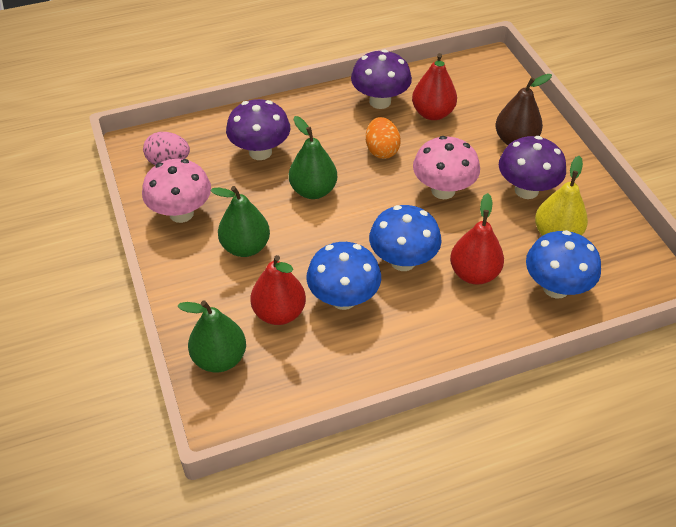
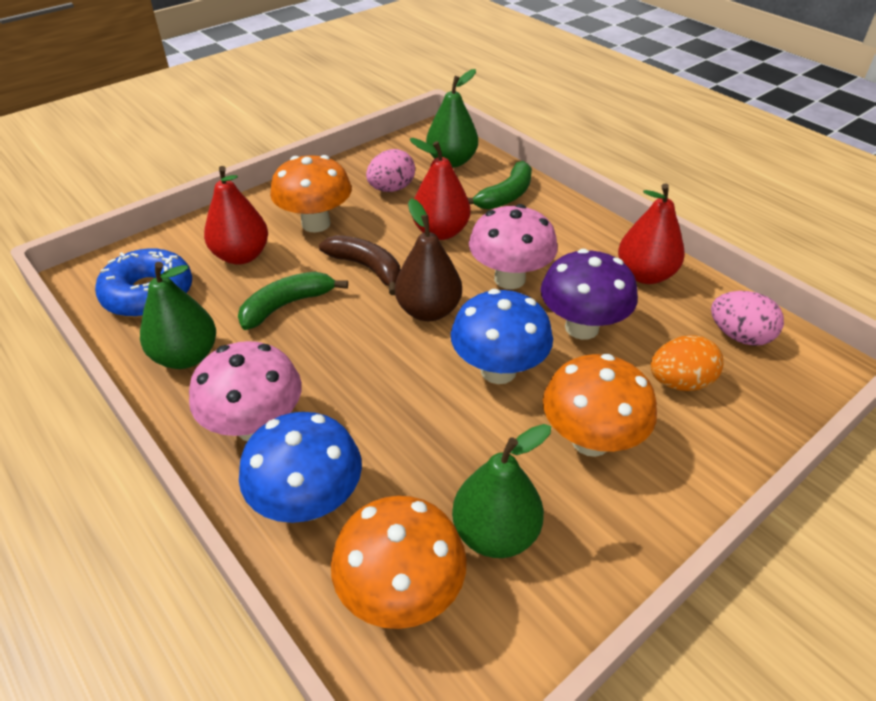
blue donut: none = 0 -> [95,248,192,318] = 1
blue mushroom: [307,242,381,310] [369,205,441,271] [526,230,601,299] = 3 -> [239,412,362,523] [451,289,553,384] = 2
brown banana: none = 0 -> [319,235,400,295] = 1
green banana: none = 0 -> [238,272,348,330] [468,161,532,209] = 2
orange mushroom: none = 0 -> [270,155,352,232] [331,496,467,629] [543,354,657,457] = 3
pink egg: [143,132,190,165] = 1 -> [366,149,415,192] [711,291,784,346] = 2
purple mushroom: [226,99,290,160] [351,49,412,109] [499,136,566,199] = 3 -> [541,249,638,340] = 1
yellow pear: [535,156,588,236] = 1 -> none = 0

